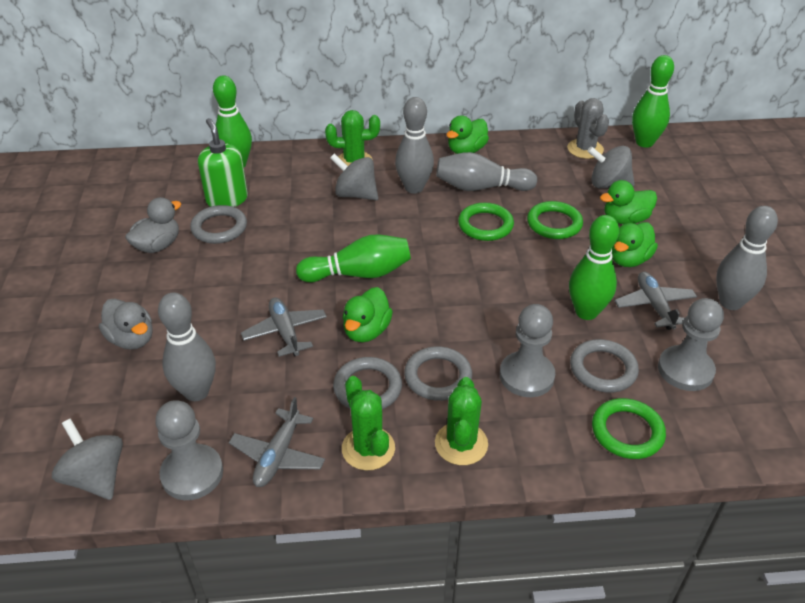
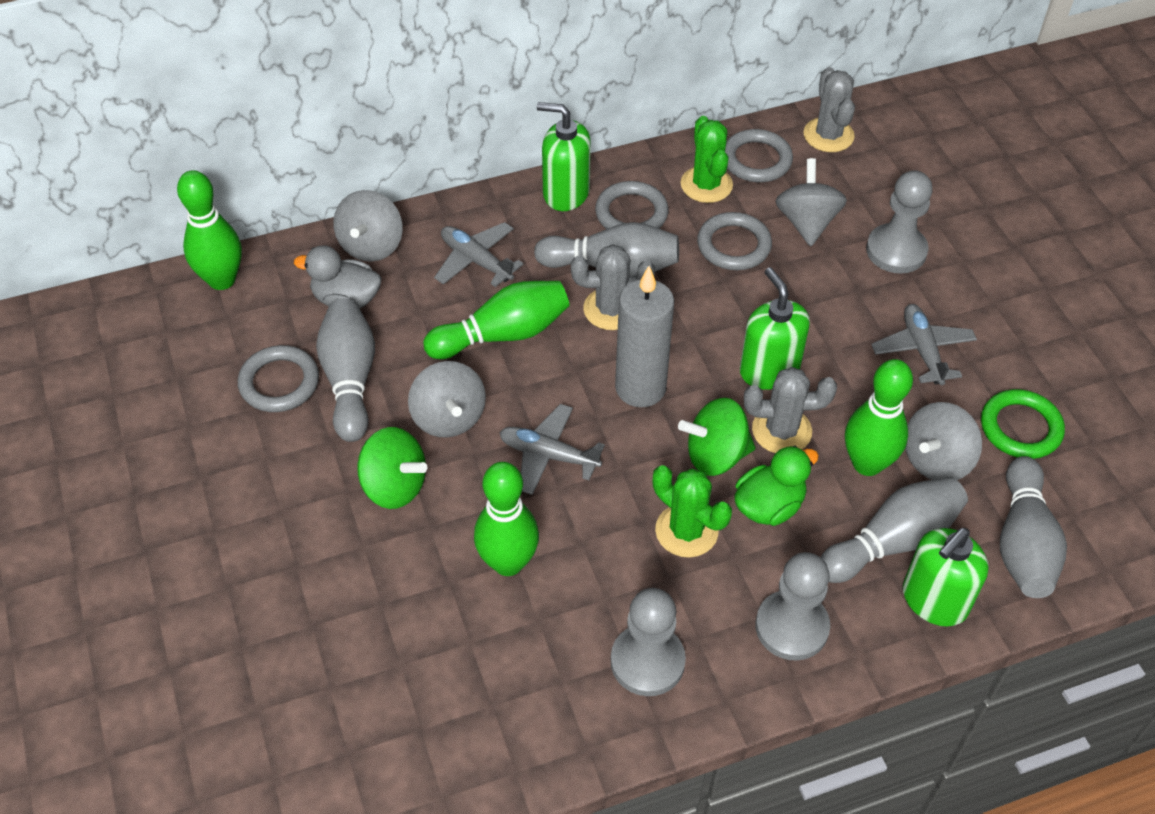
green cactus: [325,110,380,168] [342,376,395,470] [435,377,488,465] = 3 -> [653,465,732,558] [681,116,733,203] = 2
green duck: [343,287,393,342] [446,115,489,154] [600,180,657,224] [612,222,658,267] = 4 -> [734,446,819,526] = 1
green ring: [458,203,514,241] [527,201,583,239] [592,398,666,459] = 3 -> [981,389,1065,459] = 1
green soap dispenser: [198,118,248,207] = 1 -> [537,102,591,211] [740,267,810,390] [903,528,989,627] = 3
green spinning top: none = 0 -> [357,427,427,509] [678,398,755,476] = 2
grey cactus: [567,98,609,159] = 1 -> [571,244,655,330] [744,367,837,453] [803,67,855,152] = 3
grey candle: none = 0 -> [615,266,675,407] = 1
grey duck: [99,298,153,350] [125,197,181,253] = 2 -> [294,245,382,309] = 1
grey spinning top: [52,418,123,500] [330,153,378,200] [587,146,635,189] = 3 -> [333,190,403,262] [408,361,486,438] [775,158,847,246] [905,402,982,480] = 4

